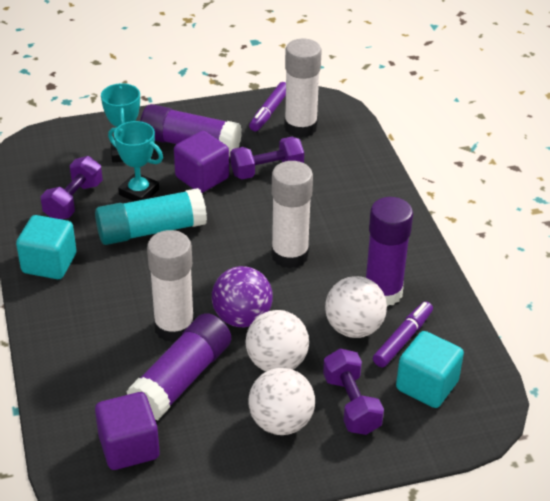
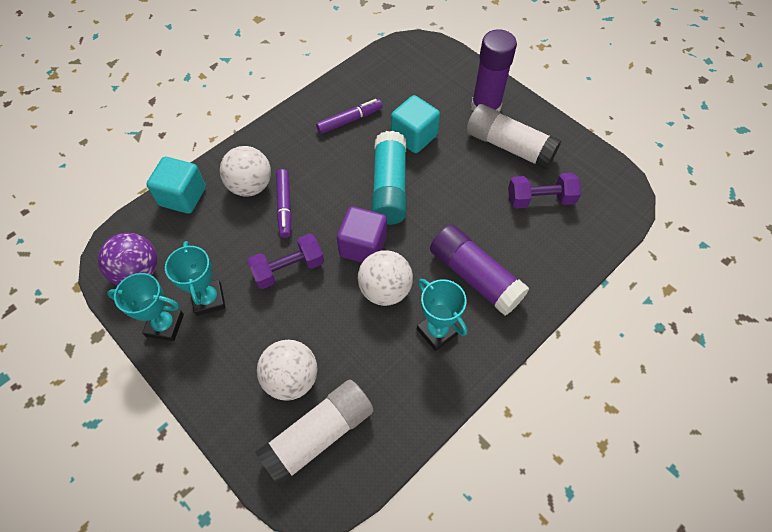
purple cube: [95,392,159,470] [174,131,229,193] = 2 -> [337,207,387,263] = 1
purple dumbbell: [41,156,103,219] [230,137,304,179] [323,349,384,435] = 3 -> [247,234,324,289] [508,173,581,209] = 2
purple glue stick: [126,313,231,420] [140,104,242,157] [366,197,413,306] = 3 -> [430,224,529,316] [471,29,517,112] = 2
turquoise trophy: [101,83,140,162] [108,121,163,201] = 2 -> [107,273,184,341] [165,241,226,316] [417,279,468,351] = 3
white glue stick: [147,230,194,343] [271,161,313,268] [284,39,322,137] = 3 -> [255,380,374,487] [467,104,561,170] = 2

